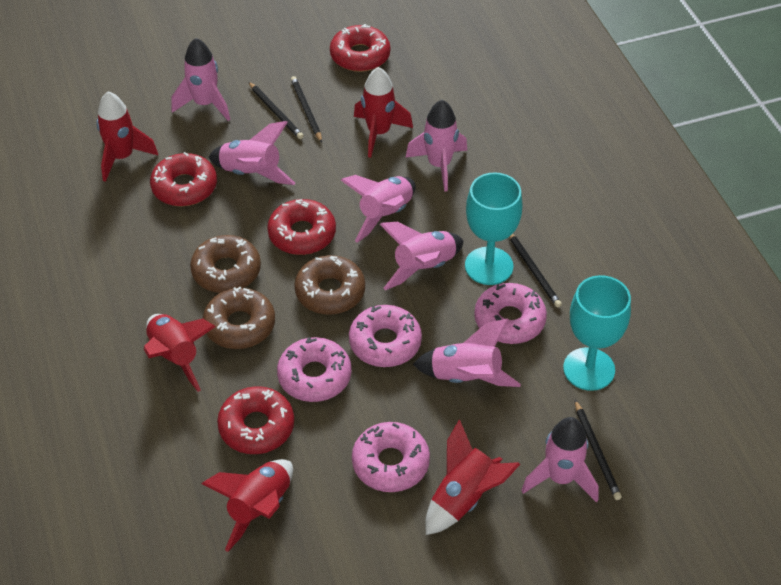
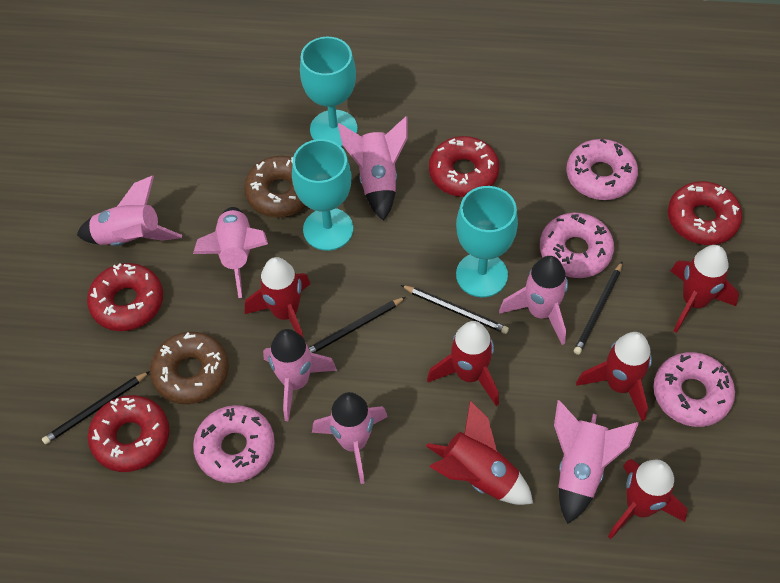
brown donut: [190,235,261,293] [203,287,275,349] [294,255,365,315] = 3 -> [150,332,229,404] [244,156,306,217] = 2
red rocket: [96,91,158,182] [144,314,216,392] [201,459,293,552] [354,67,413,158] [425,420,520,535] = 5 -> [245,257,310,338] [426,400,533,505] [427,321,499,406] [576,332,652,421] [608,459,688,539] [671,245,739,333] = 6
turquoise goblet: [465,172,522,285] [563,275,631,391] = 2 -> [292,139,353,251] [300,37,358,147] [456,186,518,297] = 3

